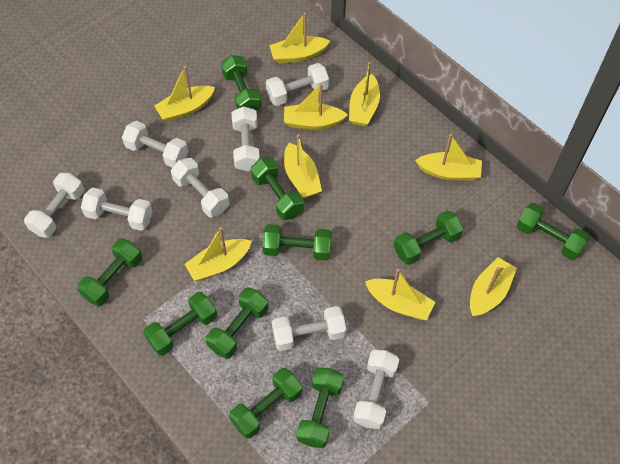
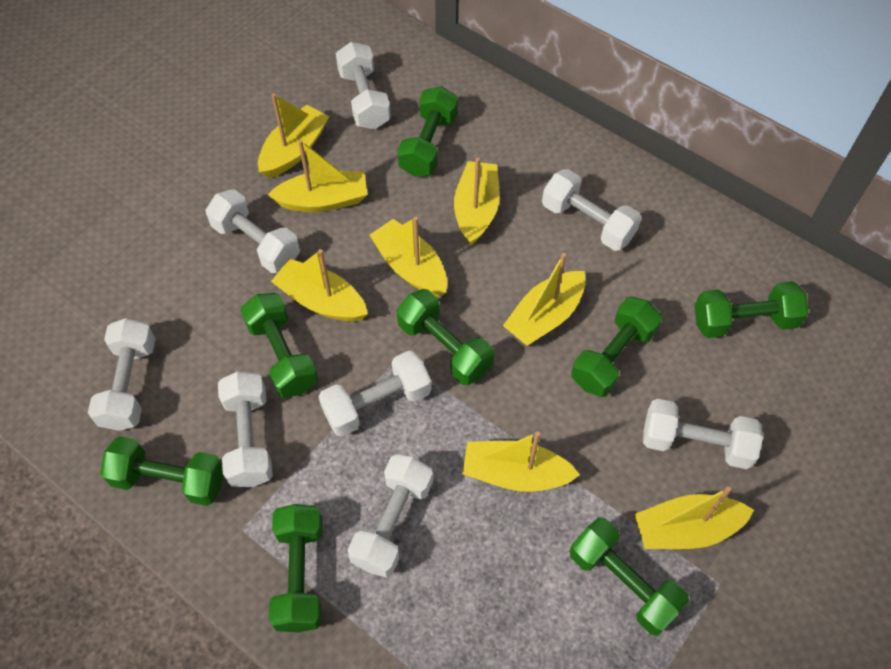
green dumbbell: [77,238,142,307] [143,292,217,356] [206,287,269,359] [221,55,262,111] [229,368,302,439] [251,157,304,220] [262,224,332,261] [296,368,344,448] [394,211,464,265] [517,203,590,260] = 10 -> [100,436,223,506] [240,293,318,398] [269,504,323,632] [397,289,494,385] [398,86,458,177] [569,517,689,636] [571,297,662,397] [695,281,809,338] = 8
yellow boat: [154,66,215,122] [185,227,252,281] [269,13,330,64] [284,83,348,130] [284,134,322,198] [349,62,380,126] [365,269,435,320] [415,134,482,181] [470,257,517,317] = 9 -> [258,93,329,178] [268,140,367,212] [271,249,368,322] [369,217,447,297] [454,157,500,245] [462,431,580,492] [503,253,586,346] [635,486,754,549] = 8

